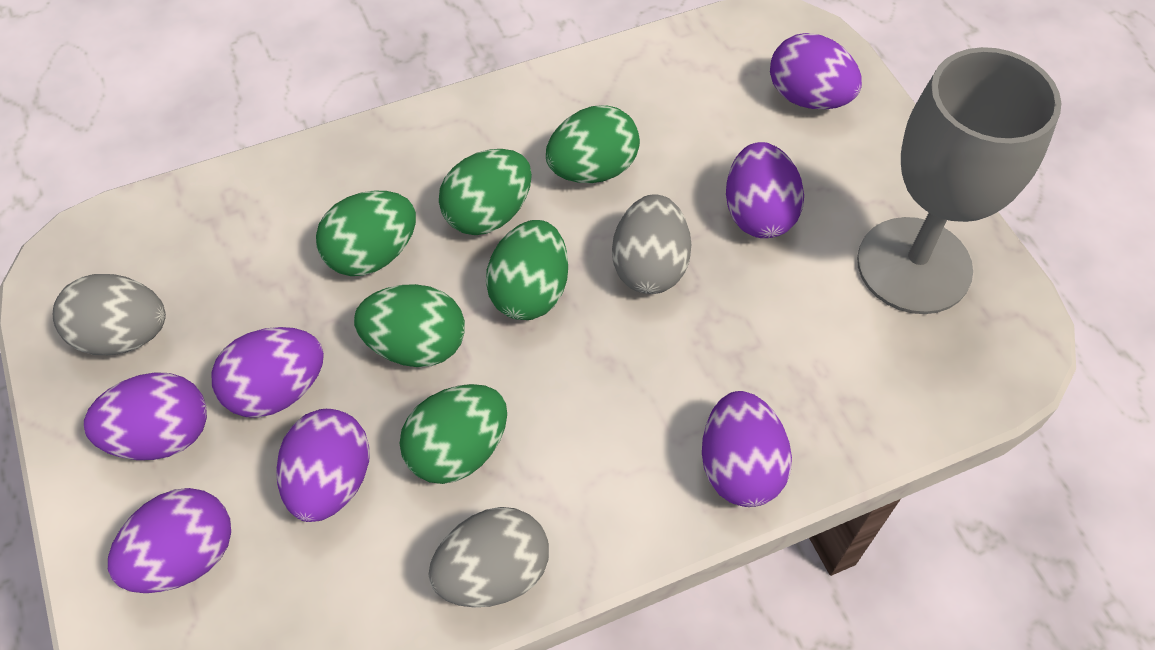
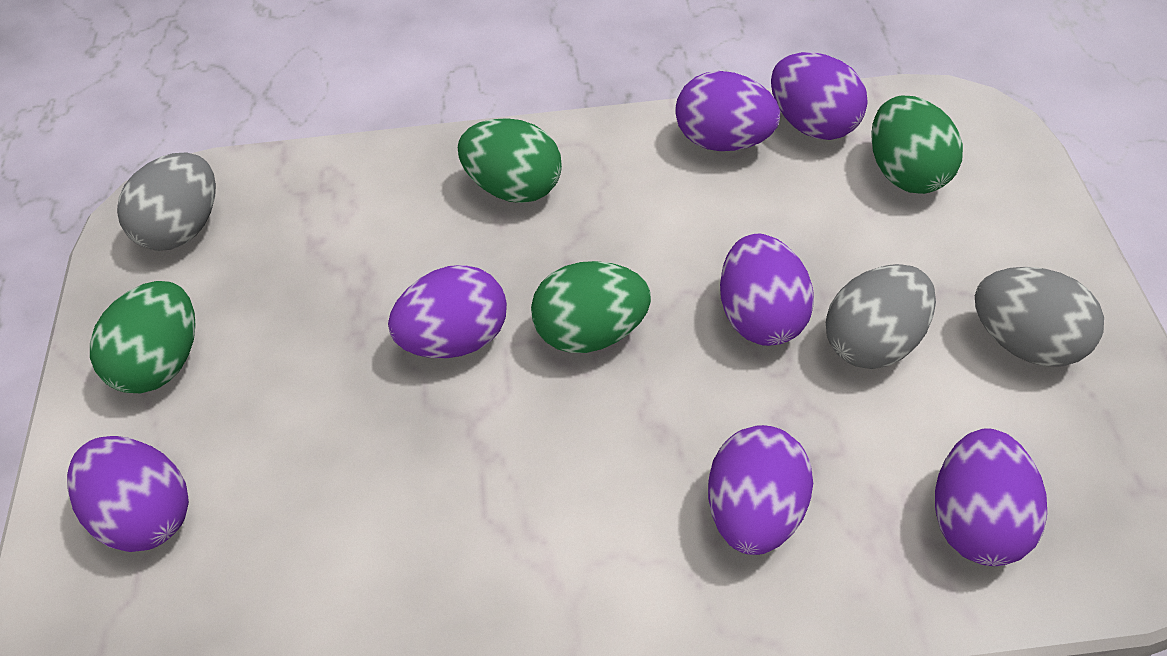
green egg: [316,191,416,276] [354,284,465,367] [400,384,507,484] [439,149,532,235] [486,220,568,320] [546,105,640,183] = 6 -> [90,281,196,394] [458,118,562,203] [531,261,651,353] [871,96,963,194] = 4
grey goblet: [857,47,1061,314] = 1 -> none = 0

